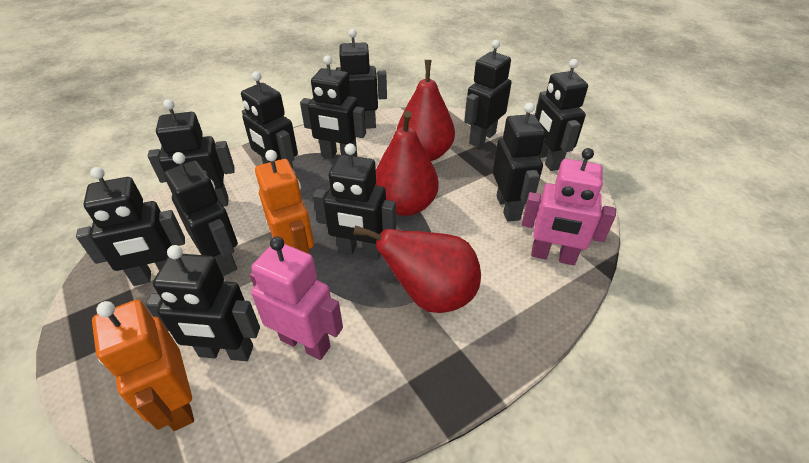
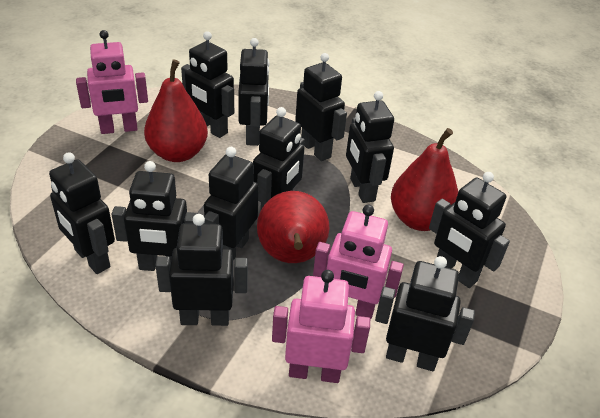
orange robot: [92,300,194,431] [255,150,314,254] = 2 -> none = 0
pink robot: [250,237,343,360] [522,148,616,265] = 2 -> [76,30,148,134] [272,270,370,383] [313,205,404,319] = 3

